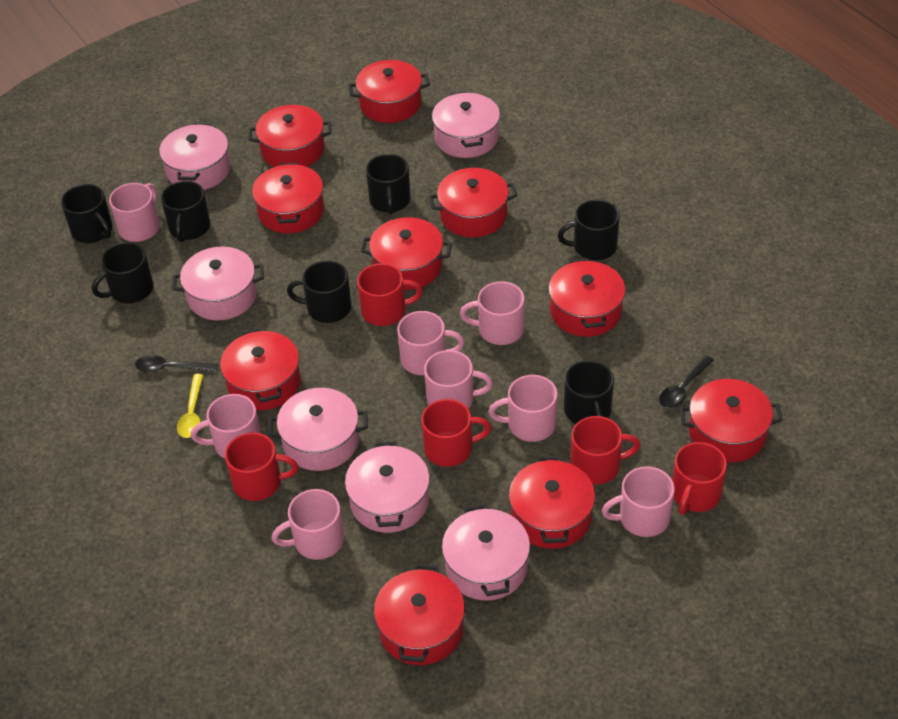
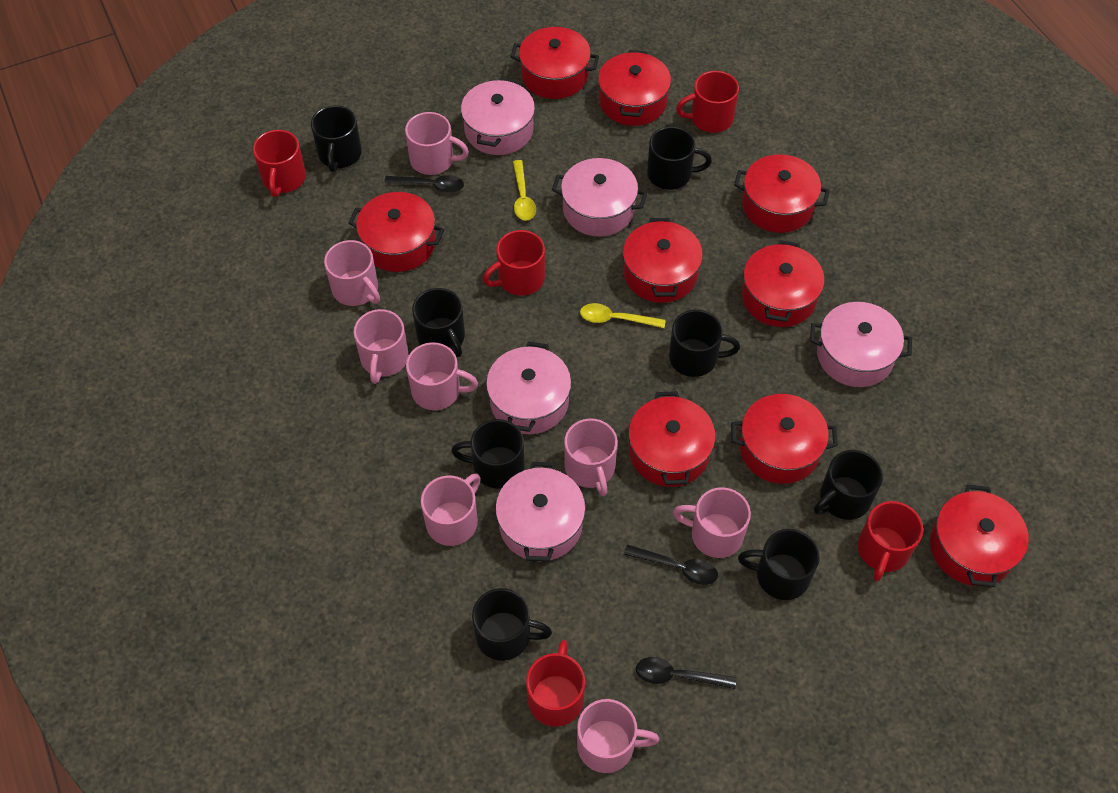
black mug: [61,184,113,243] [92,242,154,303] [161,181,210,242] [287,260,351,323] [366,154,411,215] [557,199,620,260] [564,360,614,424] = 7 -> [311,106,362,172] [412,288,465,357] [451,419,524,489] [472,588,552,661] [647,126,712,190] [669,310,740,377] [738,529,820,600] [814,450,883,520] = 8
black spoon: [135,355,218,373] [659,355,714,408] = 2 -> [384,175,464,193] [624,544,718,585] [636,657,736,689] = 3
pink pot: [159,123,231,190] [173,247,264,321] [268,388,368,471] [345,441,430,533] [432,91,500,158] [442,504,530,601] = 6 -> [461,78,535,155] [486,341,571,434] [495,462,586,561] [552,158,647,237] [810,302,912,387] = 5
red pot: [220,328,301,410] [249,105,332,167] [252,162,324,233] [348,60,430,123] [361,217,452,290] [374,564,465,665] [429,168,517,237] [509,456,595,549] [548,258,626,337] [679,379,783,462] = 10 -> [348,192,445,272] [510,27,599,99] [598,50,671,126] [623,218,703,303] [628,391,716,487] [731,394,838,484] [734,154,830,233] [742,240,825,327] [930,484,1029,587] = 9
yellow spoon: [177,374,203,438] = 1 -> [513,160,536,221] [580,303,666,328] = 2

